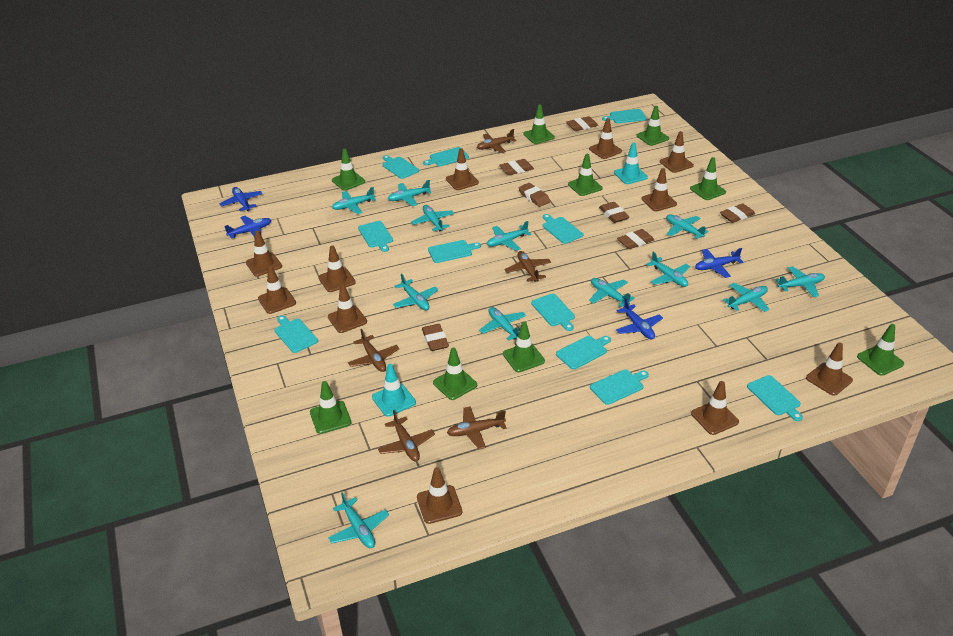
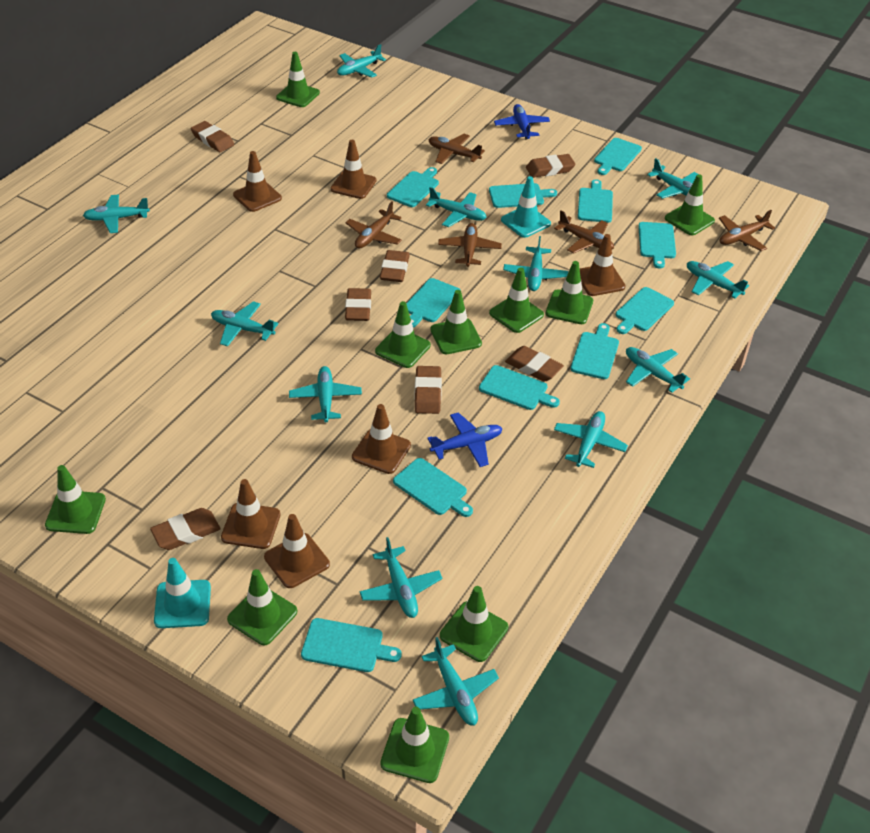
blue plane: [219,187,263,211] [225,216,271,239] [616,298,663,340] [695,248,743,278] = 4 -> [427,412,503,467] [494,104,550,140] = 2
brown traffic cone: [246,230,282,277] [258,266,296,314] [319,245,356,292] [328,284,367,333] [417,467,462,524] [446,148,479,190] [589,118,622,159] [641,168,677,211] [660,131,694,173] [691,381,739,435] [806,342,853,396] = 11 -> [221,479,280,549] [233,151,282,212] [264,514,330,588] [330,140,376,199] [352,404,411,474] [580,234,626,296] = 6
green traffic cone: [310,381,351,434] [332,149,365,191] [433,348,477,400] [503,321,545,372] [523,104,555,144] [568,154,602,196] [637,106,669,146] [690,157,726,200] [857,324,904,376] = 9 -> [45,465,106,534] [227,569,297,645] [276,52,320,107] [375,301,431,368] [380,707,449,783] [430,290,482,354] [440,586,508,662] [489,267,544,333] [546,261,593,324] [665,174,715,235] = 10

